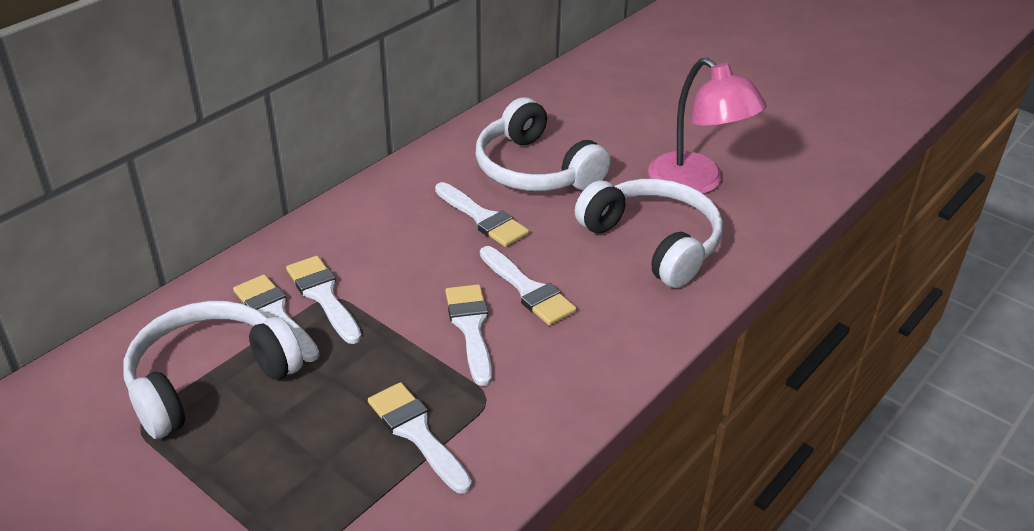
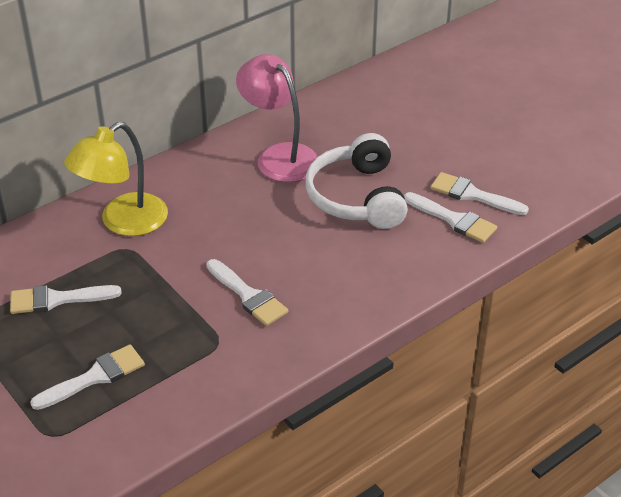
white brush: [233,274,320,362] [286,256,362,344] [368,382,472,493] [435,182,529,247] [445,284,492,386] [480,246,577,326] = 6 -> [10,285,122,314] [30,344,145,410] [207,259,288,326] [404,192,497,243] [430,172,529,215] = 5
white headphones: [123,301,303,439] [476,97,610,191] [575,179,723,288] = 3 -> [306,133,408,229] = 1
yellow lamp: none = 0 -> [64,122,168,236] = 1

